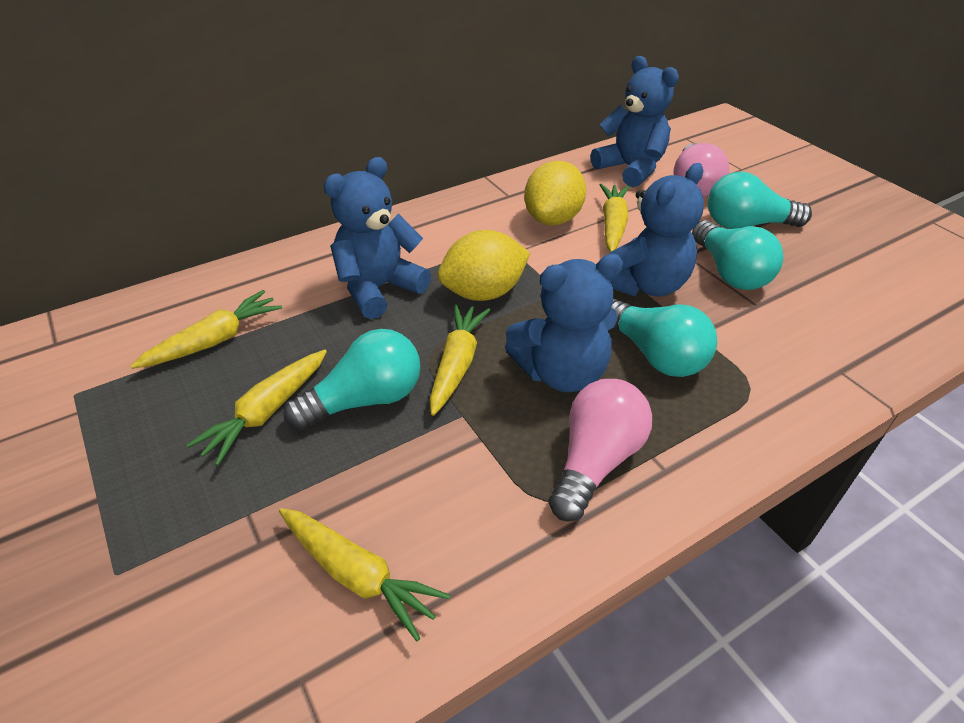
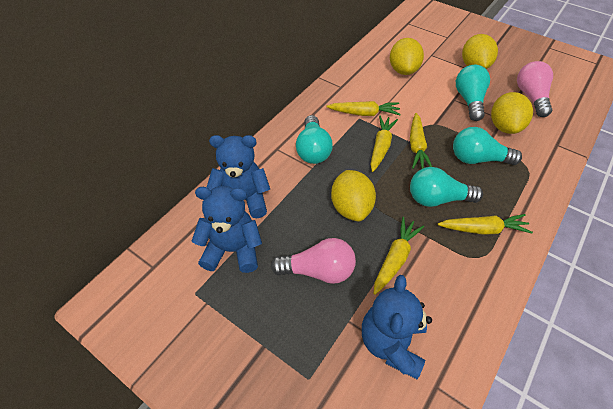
blue teddy bear: [324,157,431,319] [505,254,623,392] [590,56,679,188] [610,163,704,297] = 4 -> [192,186,262,273] [206,135,270,218] [362,275,432,380] = 3
yellow lemon: [438,230,530,301] [524,161,586,226] = 2 -> [331,170,376,221] [390,38,424,75] [462,34,498,69] [491,92,533,134] = 4

